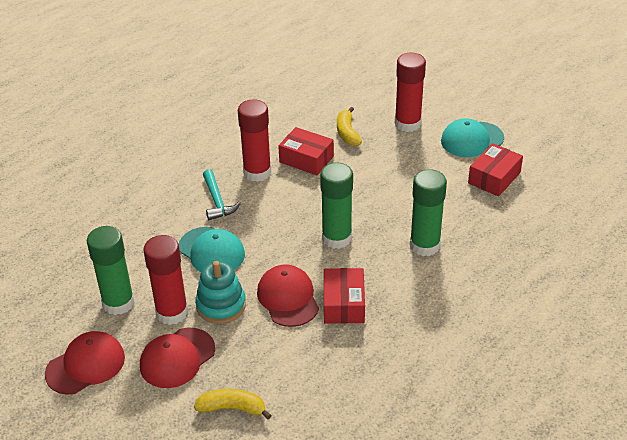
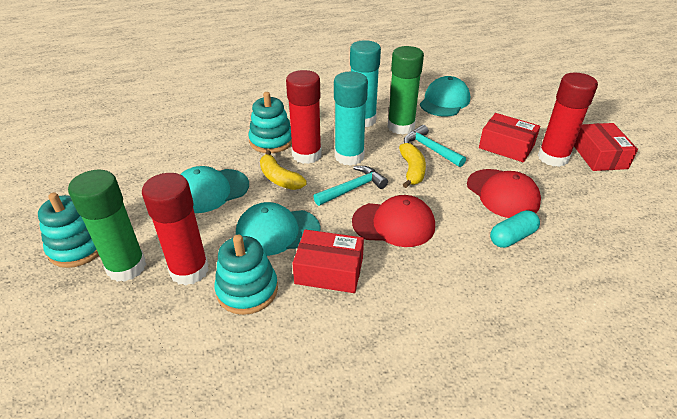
green glue stick: [87,226,135,315] [320,163,353,249] [410,169,447,256] = 3 -> [68,170,146,282] [388,46,424,134] = 2
red cap: [45,331,125,395] [140,327,215,388] [257,265,319,327] = 3 -> [352,195,435,247] [467,169,541,218] = 2
turquoise cap: [179,227,245,272] [441,118,504,157] = 2 -> [180,166,249,213] [236,202,321,256] [420,76,470,117] = 3
turquoise capsule: none = 0 -> [490,210,540,248] = 1
turquoise glue stick: none = 0 -> [334,72,368,166] [350,40,381,127] = 2
turquoise hammer: [203,169,241,220] = 1 -> [313,166,388,206] [404,125,466,167] = 2
turquoise stacking toy: [195,261,246,324] = 1 -> [38,193,99,268] [214,235,278,315] [249,92,292,153] = 3

